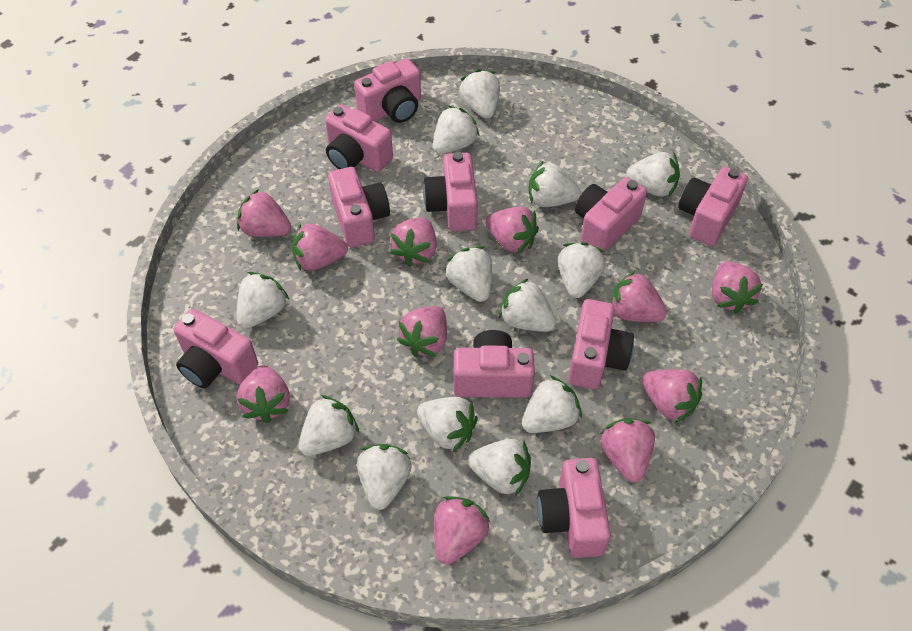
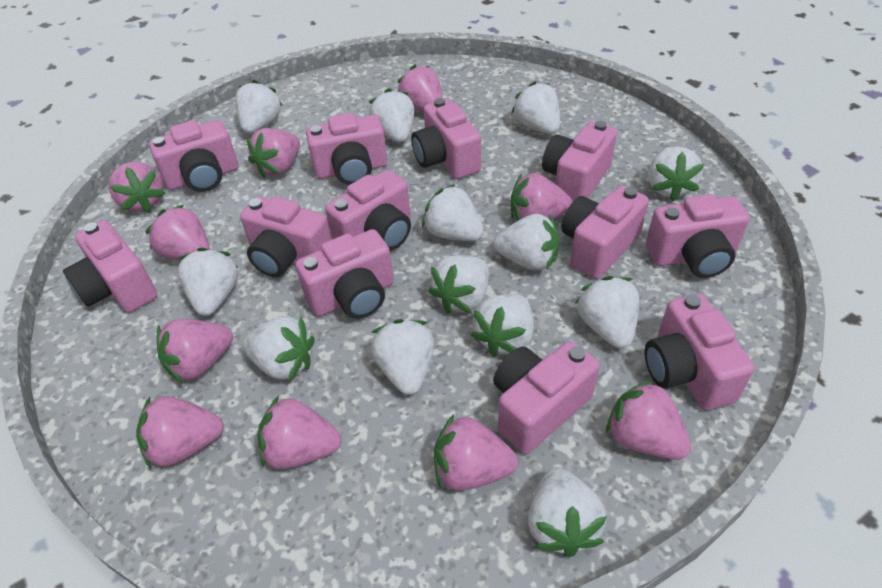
pink camera: [174,309,258,388] [325,104,393,172] [328,167,390,248] [354,58,421,123] [423,152,478,231] [454,330,535,398] [537,458,611,558] [568,299,634,389] [575,177,647,254] [678,167,748,246] = 10 -> [63,220,158,313] [149,120,238,192] [240,196,332,277] [296,229,394,319] [306,113,388,185] [325,170,411,251] [411,98,481,179] [493,341,600,454] [542,121,617,202] [561,186,649,279] [645,294,755,411] [646,194,750,278] = 12
pink strawberry: [237,189,291,237] [237,365,290,423] [292,223,348,271] [390,217,437,267] [397,306,447,357] [434,496,490,565] [486,207,539,254] [600,418,655,483] [610,270,667,322] [642,369,702,423] [712,261,763,314] = 11 -> [109,162,165,213] [136,396,224,469] [145,205,210,261] [157,319,233,383] [247,128,300,178] [258,396,342,469] [398,65,443,112] [434,414,518,491] [511,173,572,221] [606,379,691,460] = 10

